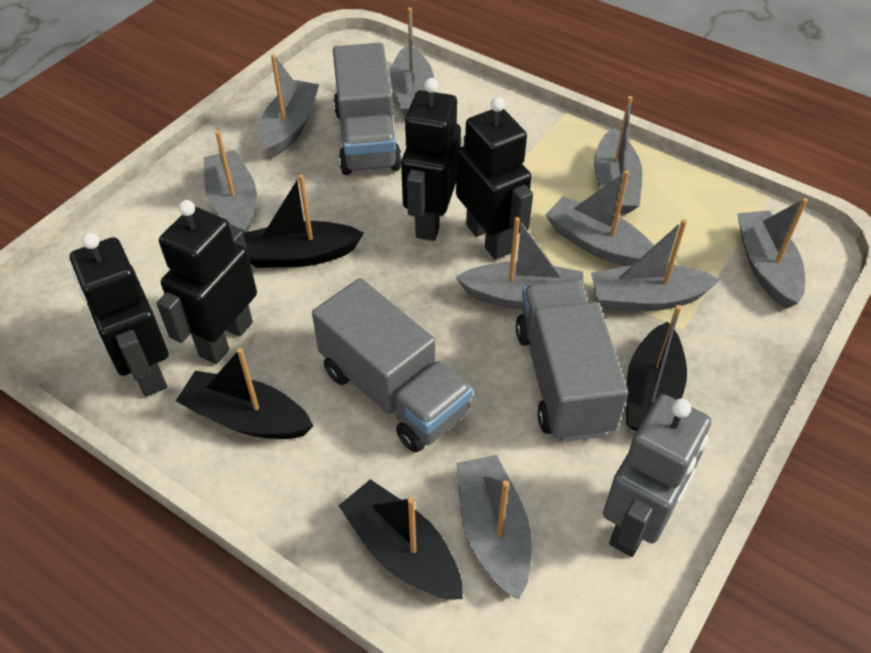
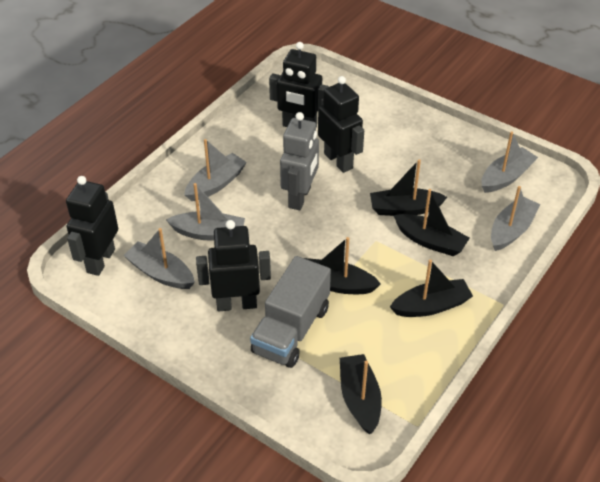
black boat: [176,348,313,439] [243,174,364,268] [339,479,463,600] [626,305,687,431] = 4 -> [304,237,381,294] [340,354,382,434] [370,159,447,216] [390,259,473,317] [393,189,470,256] = 5
grey boat: [204,131,257,233] [260,54,319,158] [390,7,434,116] [455,217,584,309] [457,455,532,600] [545,170,654,266] [591,219,721,311] [594,96,643,214] [737,198,808,309] = 9 -> [123,228,195,289] [166,183,245,241] [184,139,247,201] [481,132,538,193] [491,186,540,251] = 5
grey truck: [312,278,473,452] [333,43,402,175] [516,280,628,442] = 3 -> [250,256,331,368] = 1

